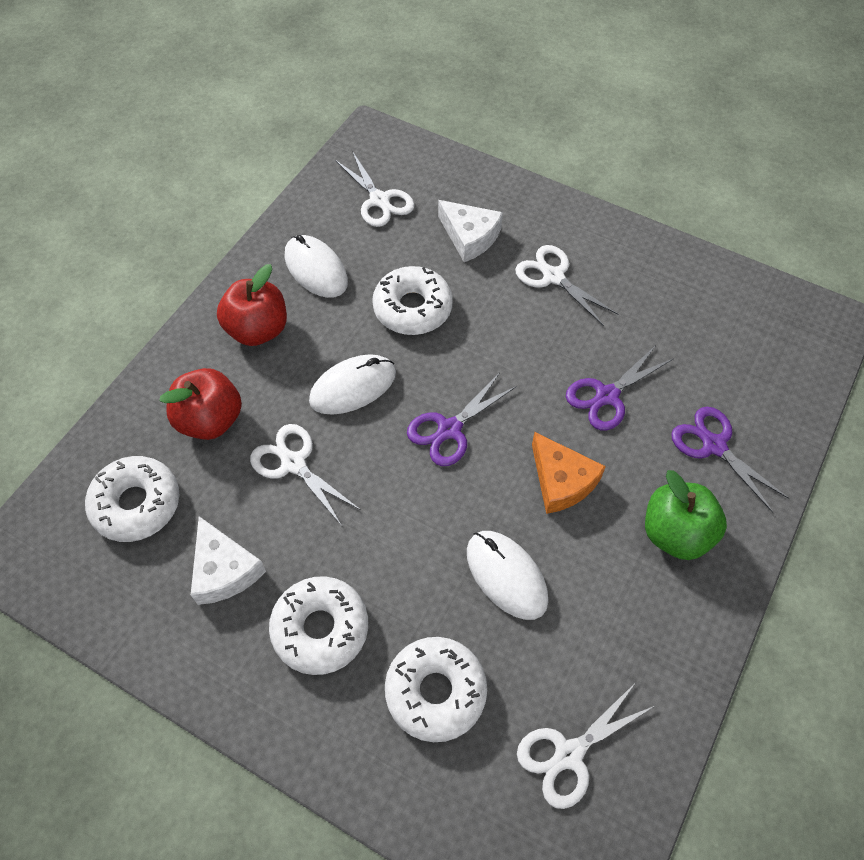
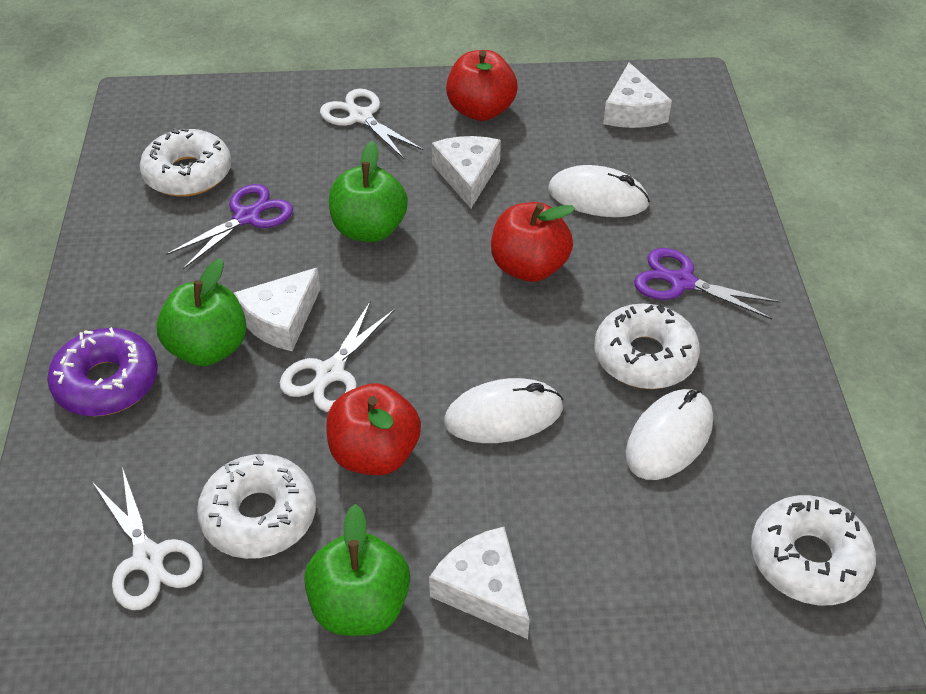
green apple: [645,470,727,560] = 1 -> [157,259,247,366] [304,504,410,636] [329,141,408,242] = 3
orange cheese: [532,432,606,514] = 1 -> none = 0
purple donut: none = 0 -> [47,327,158,416] = 1
purple scissors: [407,374,517,466] [566,345,673,431] [671,407,790,513] = 3 -> [166,184,293,269] [634,248,780,320] = 2
red apple: [159,368,242,440] [217,264,287,346] = 2 -> [326,383,421,475] [446,50,517,121] [491,202,575,282] = 3
white cheese: [191,516,266,605] [438,200,503,262] = 2 -> [233,267,320,351] [429,527,530,639] [432,136,501,208] [603,63,672,128] = 4
white scissors: [250,424,361,526] [335,151,414,227] [515,245,619,326] [517,682,654,809] = 4 -> [92,467,203,610] [280,301,395,412] [320,89,423,159] = 3

